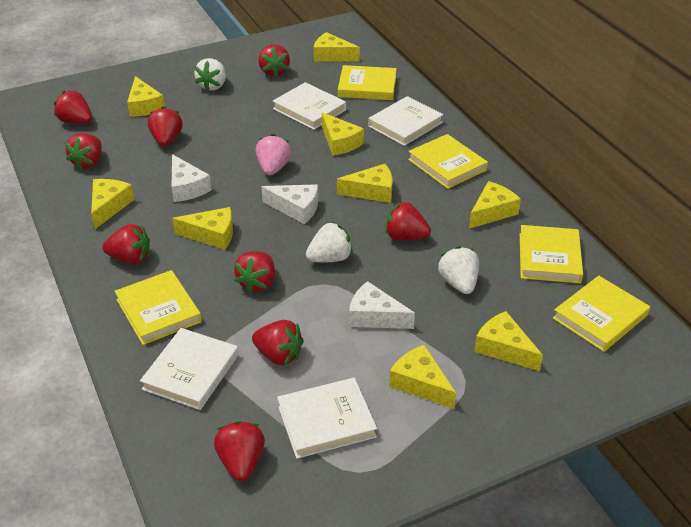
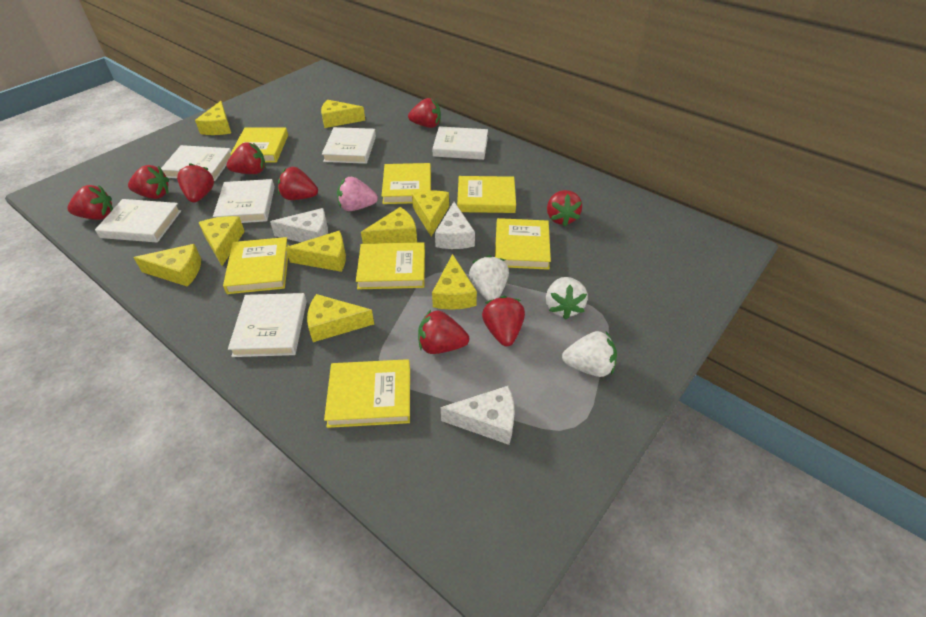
white book: [140,328,239,410] [273,82,346,130] [277,378,377,459] [368,96,443,146] = 4 -> [95,199,181,243] [161,145,232,181] [213,179,275,223] [228,293,307,357] [322,127,376,164] [432,126,488,160] = 6
yellow book: [115,270,202,345] [338,65,397,100] [408,134,488,189] [520,225,583,283] [553,276,650,352] = 5 -> [223,237,290,294] [230,128,288,163] [324,359,410,428] [356,242,425,289] [382,163,431,204] [457,176,516,213] [495,218,551,270] = 7

